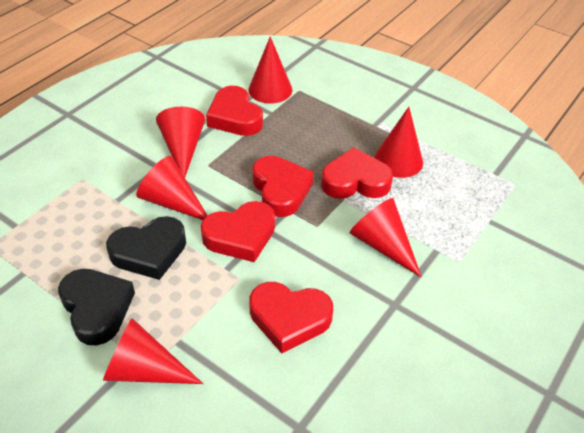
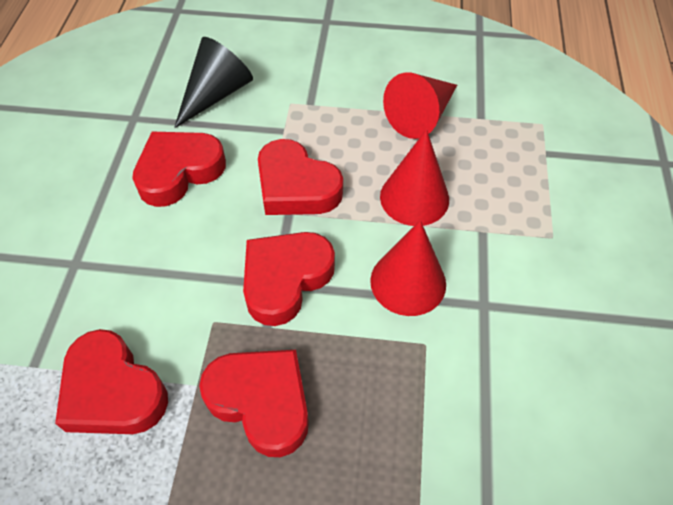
black cone: none = 0 -> [174,37,253,128] = 1
black heart: [58,269,135,345] [106,216,186,280] = 2 -> none = 0
red cone: [103,318,203,384] [136,156,208,220] [156,107,205,177] [249,36,292,104] [350,198,422,277] [374,107,423,178] = 6 -> [370,220,446,316] [380,129,449,226] [383,72,457,139] = 3

